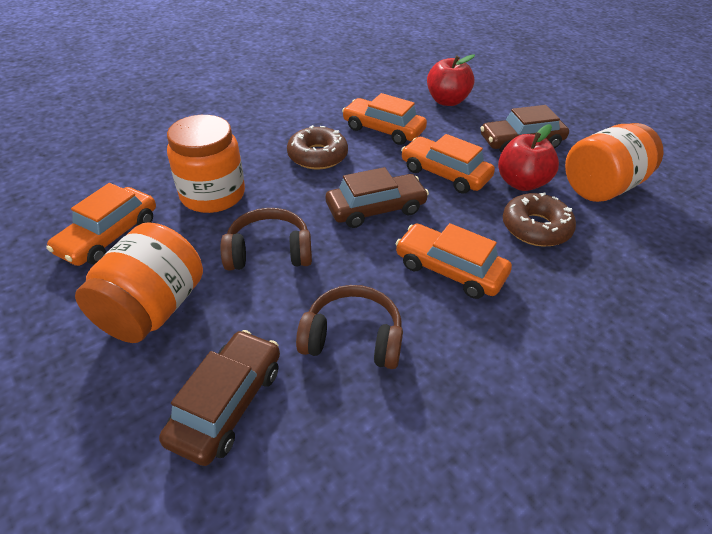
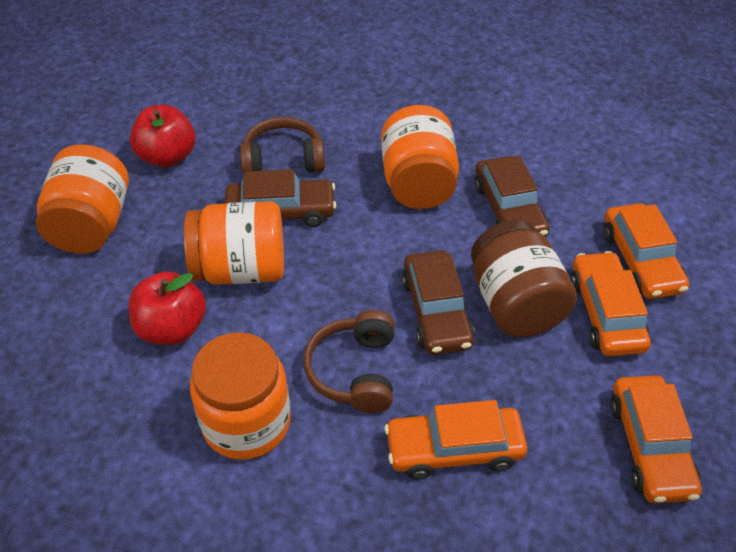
brown donut: [287,125,348,170] [503,193,576,247] = 2 -> none = 0
brown jar: none = 0 -> [471,220,577,337] = 1
orange jar: [75,222,203,343] [167,115,245,213] [565,123,663,202] = 3 -> [36,145,129,254] [184,201,284,285] [190,332,291,460] [381,105,459,209] = 4

